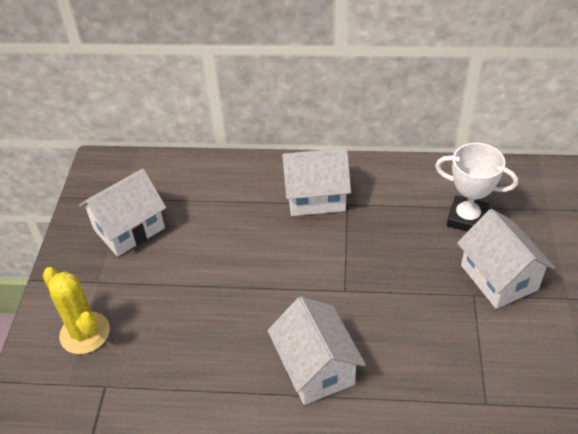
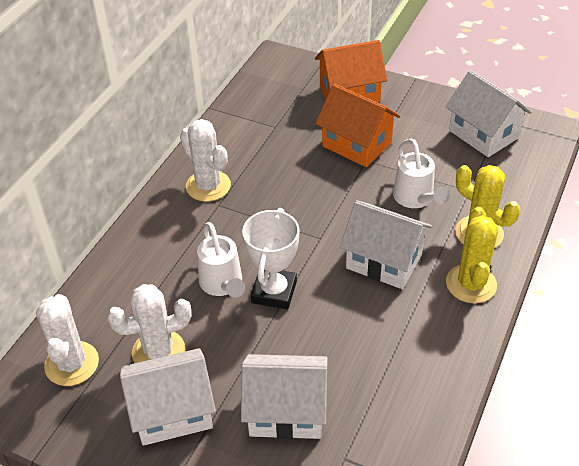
orange house: none = 0 -> [315,40,387,103] [316,84,400,167] = 2
white cactus: none = 0 -> [36,294,99,386] [107,284,192,363] [180,119,231,202] = 3
white watering can: none = 0 -> [197,222,245,298] [393,139,450,208] = 2
yellow cactus: [43,267,110,354] = 1 -> [446,207,498,303] [455,165,520,248] = 2

